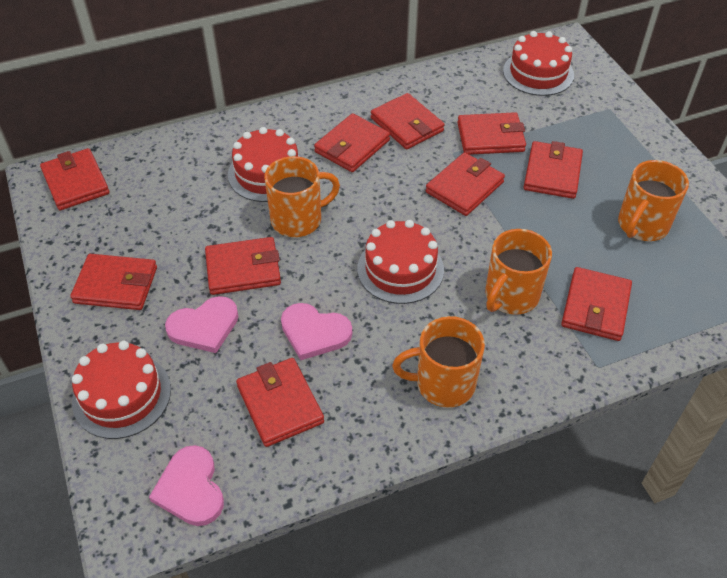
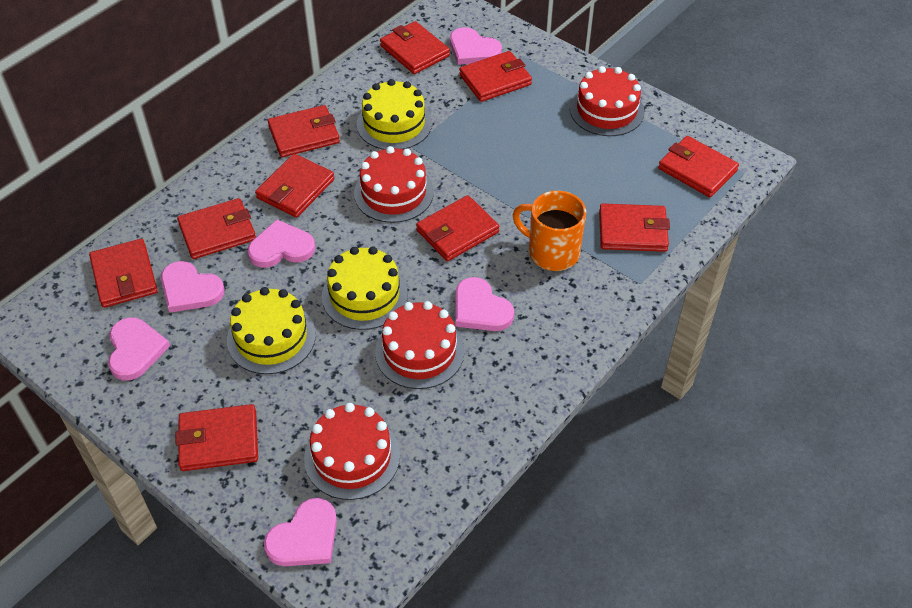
orange mug: [264,156,340,237] [392,316,485,408] [485,229,552,315] [618,160,689,241] = 4 -> [513,191,586,271] = 1
pink heart: [149,445,224,526] [165,296,238,353] [281,303,352,360] = 3 -> [108,317,170,381] [161,261,225,313] [247,220,315,268] [264,498,337,566] [450,27,502,65] [455,277,514,331] = 6
yellow cake: none = 0 -> [227,287,316,374] [322,247,408,330] [357,79,432,150] = 3

